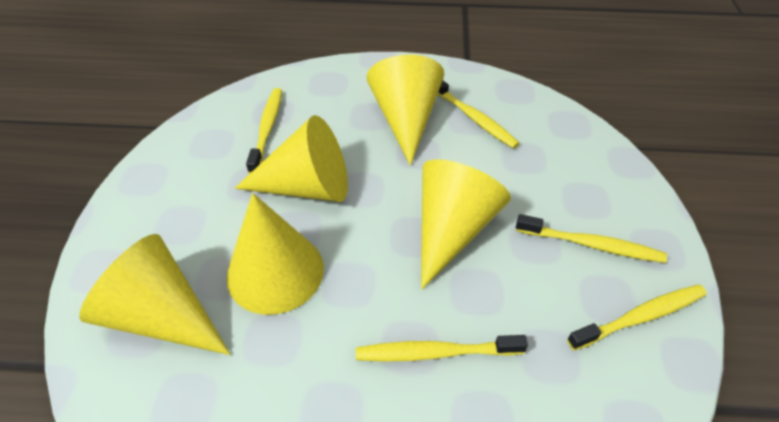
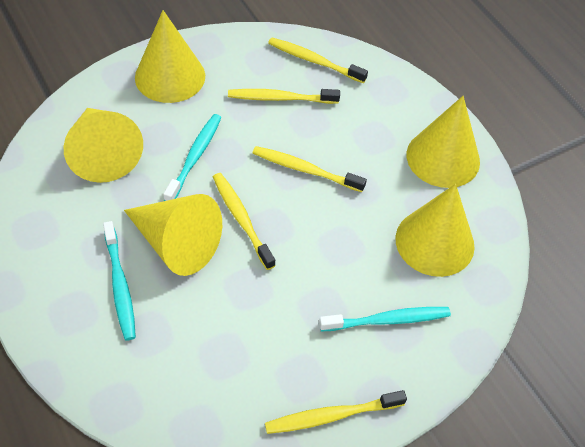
turquoise toothbrush: none = 0 -> [103,221,136,341] [163,114,222,201] [319,307,451,331] = 3

